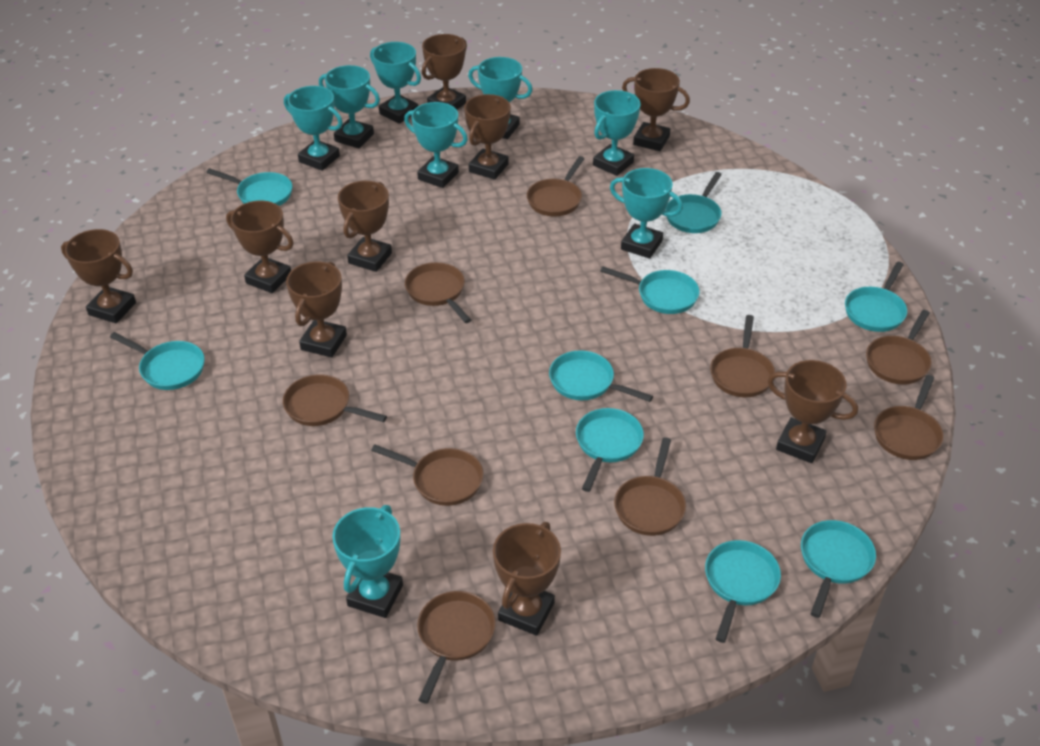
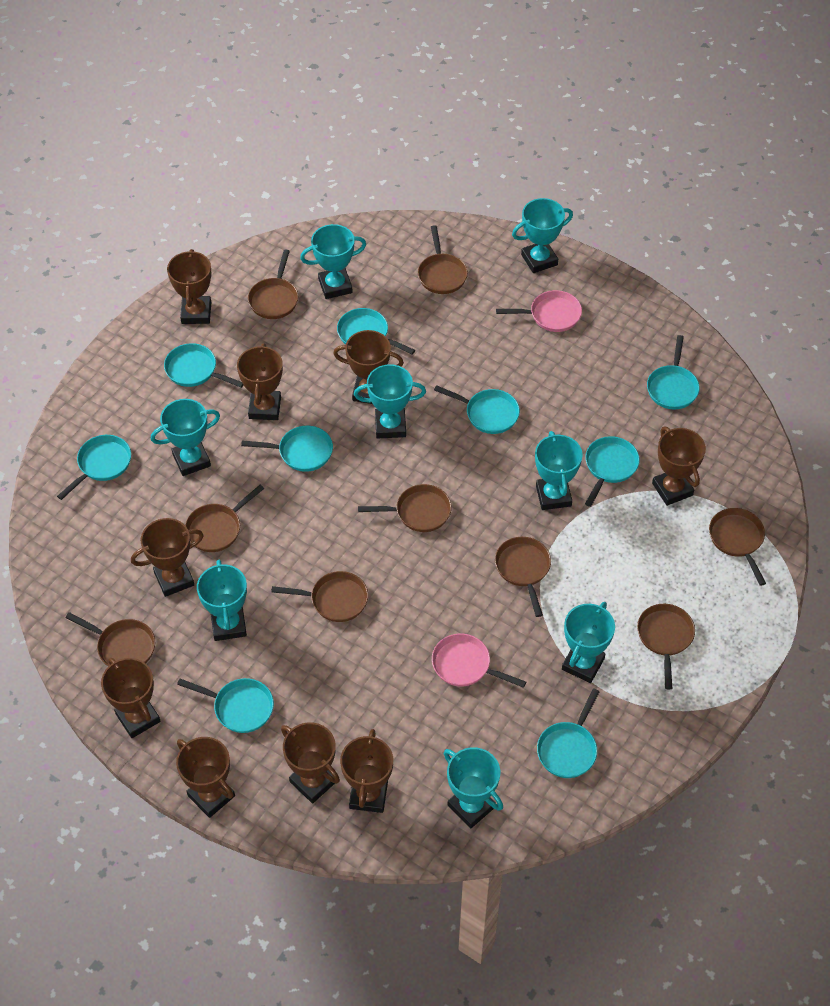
pink pan: none = 0 -> [432,634,526,688] [496,290,582,332] = 2

